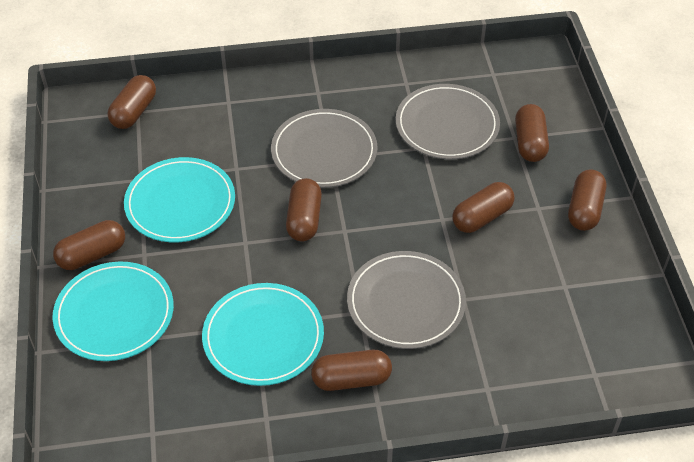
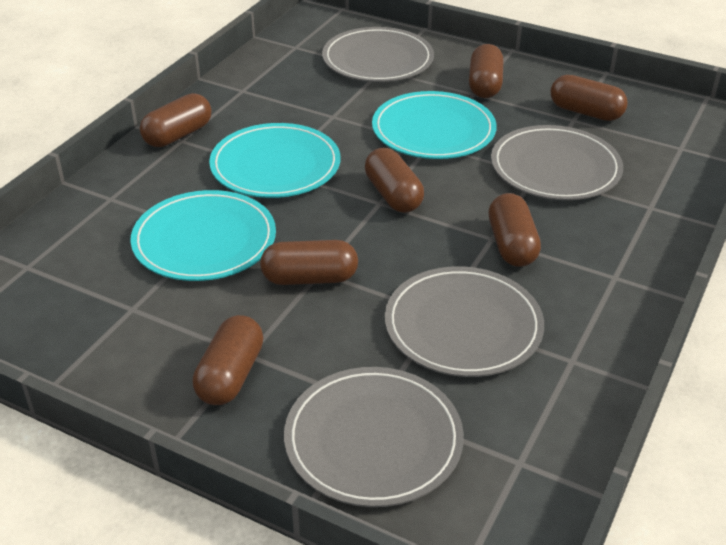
grey plate: [271,109,378,188] [347,251,466,349] [396,84,500,159] = 3 -> [284,367,464,507] [322,27,434,82] [385,266,544,377] [491,125,623,200] = 4

